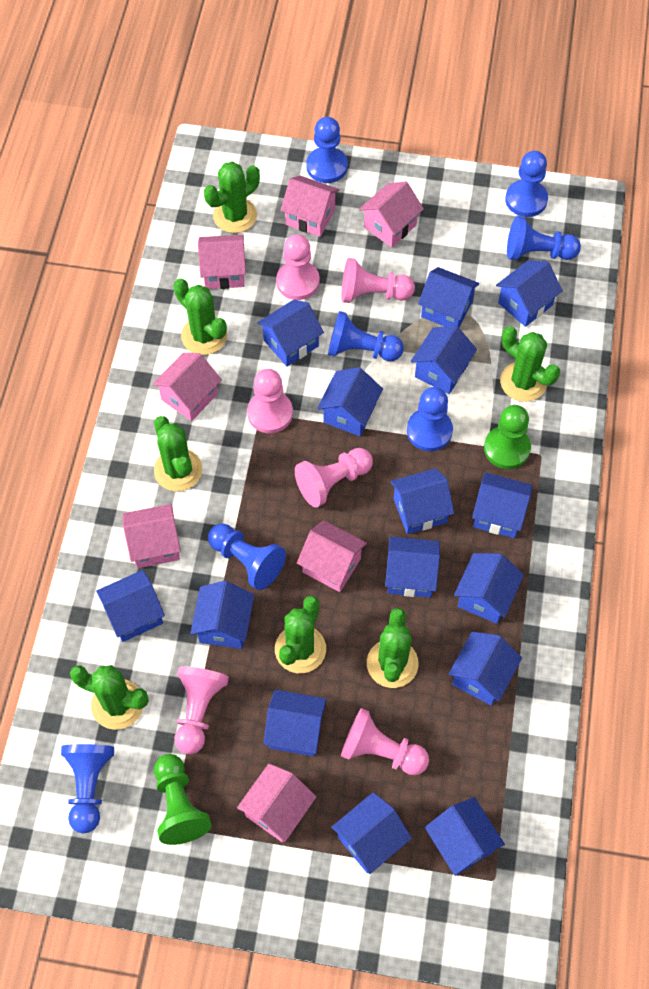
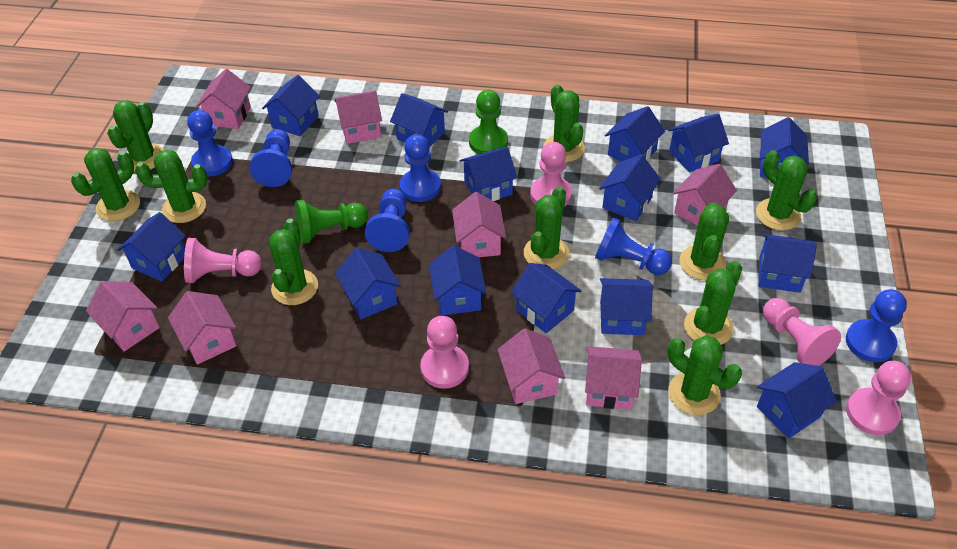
blue house: [96,570,165,642] [190,581,254,649] [257,299,324,367] [263,690,327,757] [317,367,383,436] [331,792,412,874] [385,537,440,598] [390,468,454,534] [411,325,477,394] [418,267,479,327] [425,797,505,876] [448,632,522,706] [454,553,524,624] [472,472,533,538] [496,260,563,327] = 15 -> [117,212,186,281] [262,75,320,136] [335,248,401,319] [390,93,448,147] [429,245,487,316] [460,147,517,201] [511,263,581,333] [599,155,661,221] [600,278,653,335] [605,106,665,162] [668,114,729,172] [757,362,837,439] [759,234,817,293] [760,117,809,178] = 14
blue pawn: [61,744,114,834] [208,523,286,590] [306,117,348,183] [328,311,404,361] [407,387,453,451] [505,151,548,217] [507,216,581,260] = 7 -> [187,110,233,177] [249,129,292,187] [365,189,410,252] [400,134,441,202] [595,217,672,275] [846,289,907,362] = 6
green cactus: [70,665,149,730] [154,416,202,491] [173,278,227,355] [204,162,260,233] [275,595,326,673] [367,608,419,688] [500,326,560,402] = 7 -> [71,148,140,221] [107,100,164,171] [135,150,207,223] [269,218,318,305] [524,187,569,270] [544,84,585,162] [668,335,742,415] [680,202,729,280] [684,261,742,345] [756,150,817,230] = 10
pink house: [123,504,181,568] [153,353,222,421] [198,235,246,289] [237,764,317,843] [281,176,340,237] [297,521,367,592] [359,182,424,248] = 7 -> [86,281,160,352] [168,291,236,365] [196,69,251,129] [335,91,382,144] [452,192,506,257] [497,328,565,404] [585,346,642,410] [673,164,737,226] = 8
pink pawn: [175,666,229,754] [247,369,293,433] [276,234,320,300] [295,448,373,507] [341,258,415,303] [341,708,429,775] = 6 -> [184,238,262,283] [420,316,469,389] [530,142,572,206] [763,298,841,366] [846,361,911,435] = 5

